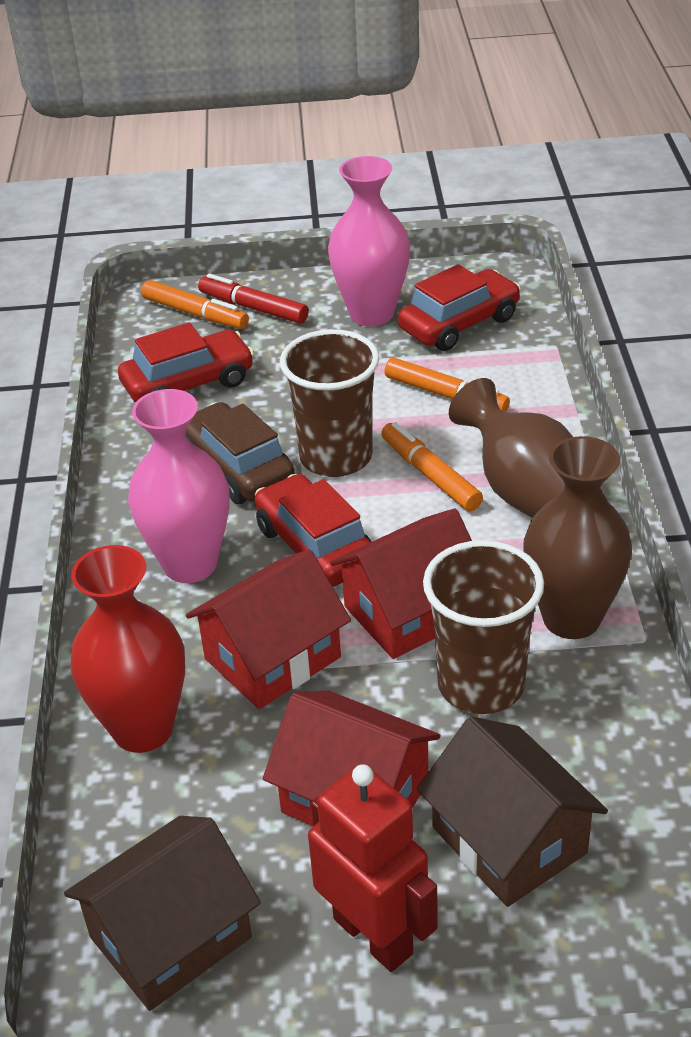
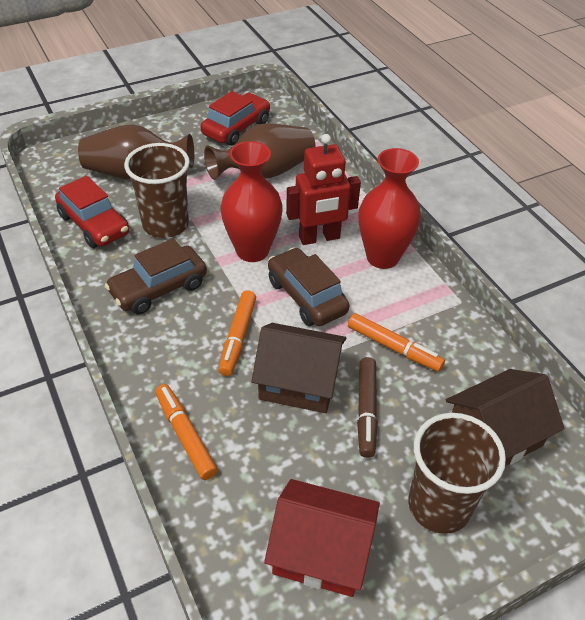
brown car: [186,402,295,504] = 1 -> [105,238,207,314] [268,247,349,326] = 2
brown marker: none = 0 -> [357,357,378,458] = 1
pink vase: [128,389,230,583] [328,156,410,326] = 2 -> none = 0
red car: [118,323,254,403] [255,474,372,587] [398,264,521,351] = 3 -> [55,176,129,248] [200,91,270,146] = 2
red house: [186,549,351,709] [263,690,440,826] [330,508,472,659] = 3 -> [264,479,380,597] = 1
red marker: [198,274,309,324] = 1 -> none = 0
red vase: [70,545,185,753] = 1 -> [221,141,283,262] [359,148,421,269] = 2

